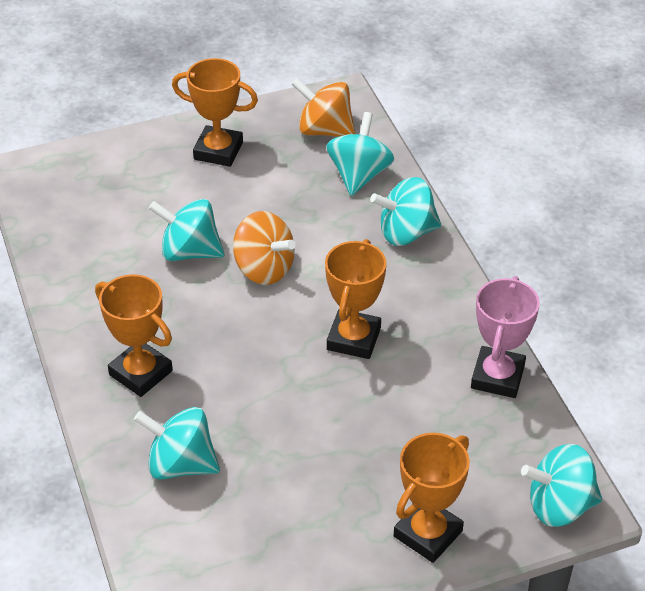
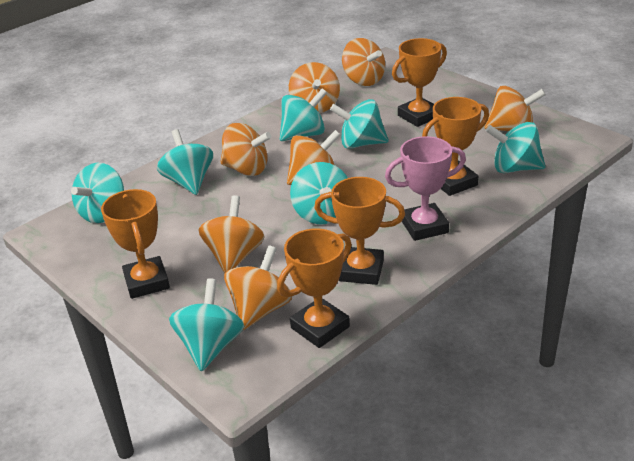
orange spinning top: [233,211,296,285] [292,78,355,137] = 2 -> [199,195,265,273] [220,123,271,176] [224,245,292,330] [287,130,341,185] [289,62,340,113] [342,38,385,86] [484,86,546,131] = 7
orange trophy: [95,274,173,397] [172,58,258,167] [325,239,387,359] [394,433,470,563] = 4 -> [101,189,170,299] [277,228,352,348] [314,177,405,285] [392,38,447,127] [422,97,489,196] = 5
turquoise spinning top: [134,407,220,480] [149,199,224,261] [326,112,394,196] [370,177,441,246] [521,444,602,527] = 5 -> [71,163,124,223] [157,129,213,195] [169,278,244,372] [280,88,327,141] [290,162,348,225] [330,99,389,149] [486,122,546,173] = 7

